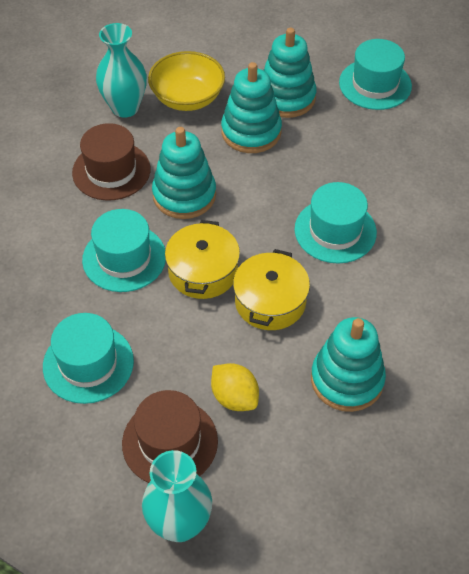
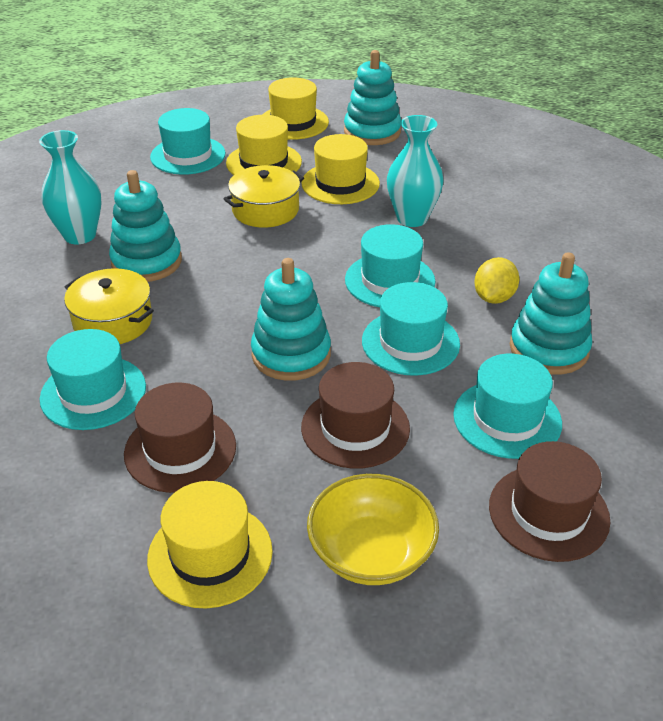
brown hat: [72,123,150,201] [122,390,218,483] = 2 -> [124,383,236,493] [301,362,410,468] [489,441,610,562] = 3
turquoise hat: [43,313,134,404] [82,209,166,292] [295,182,377,264] [339,39,412,110] = 4 -> [40,329,146,430] [150,108,226,175] [345,224,436,307] [362,282,460,376] [453,354,562,459] = 5
yellow hat: none = 0 -> [147,481,273,609] [226,115,302,175] [262,77,329,140] [301,134,380,204] = 4

